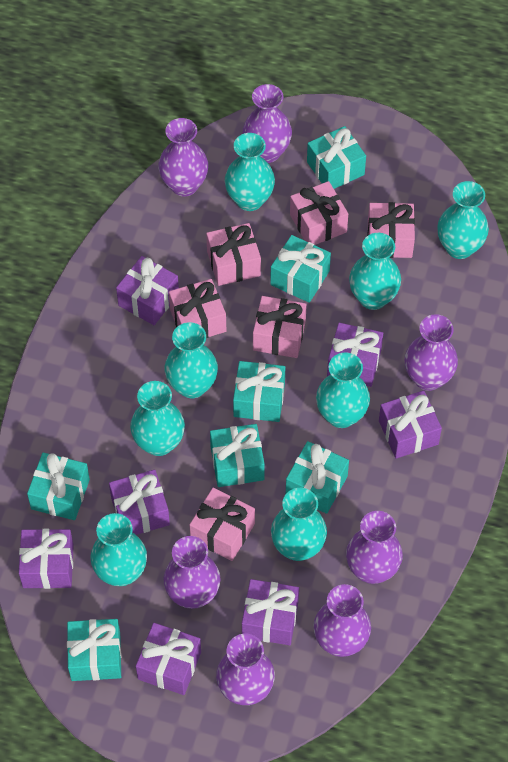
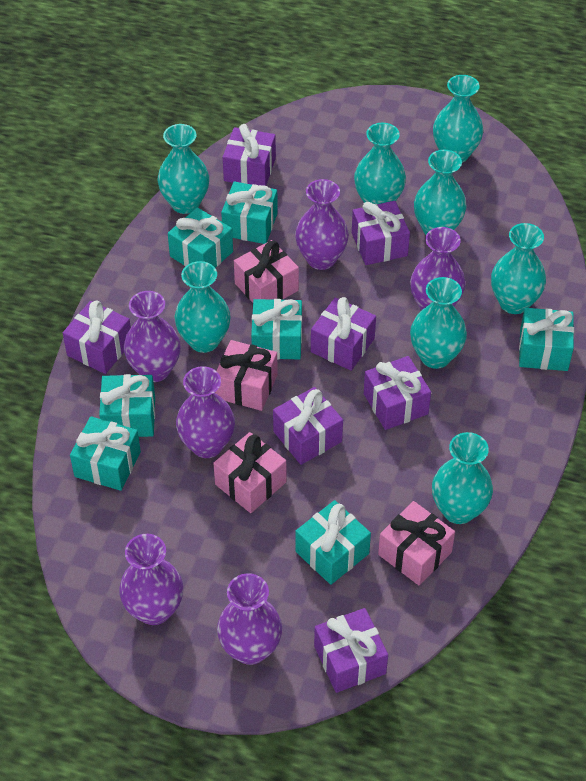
pink gift: [169,279,226,338] [190,488,255,561] [206,223,261,286] [253,296,307,358] [290,181,348,245] [367,202,415,258] = 6 -> [213,432,286,513] [215,340,278,411] [234,240,299,303] [378,501,455,585] = 4
purple vase: [158,118,208,197] [163,536,221,609] [216,634,275,705] [243,84,292,163] [313,584,371,657] [346,511,403,584] [405,314,458,391] = 7 -> [119,534,183,625] [124,291,181,382] [176,366,235,458] [217,573,282,665] [295,179,349,270] [410,227,465,311] = 6

